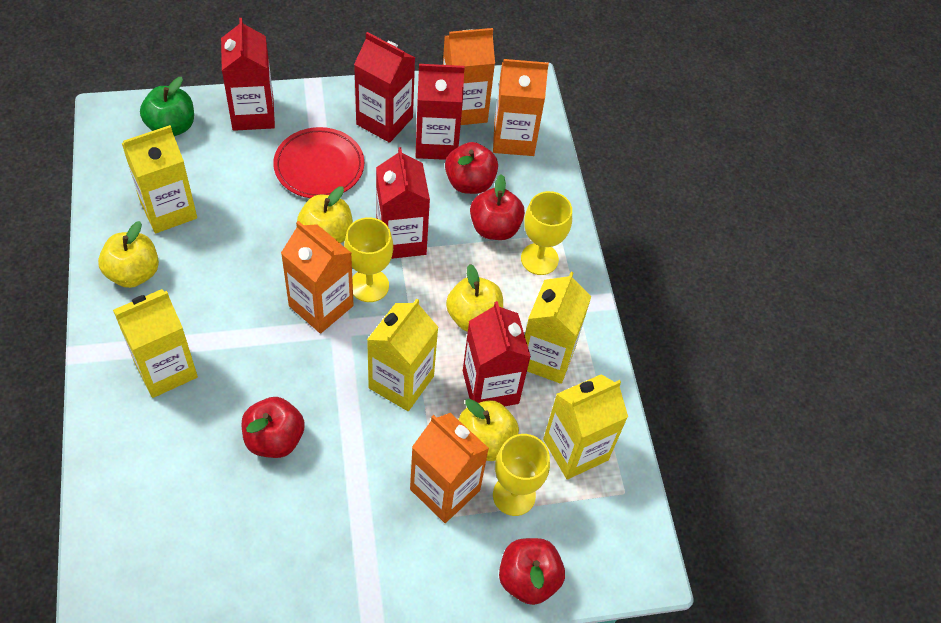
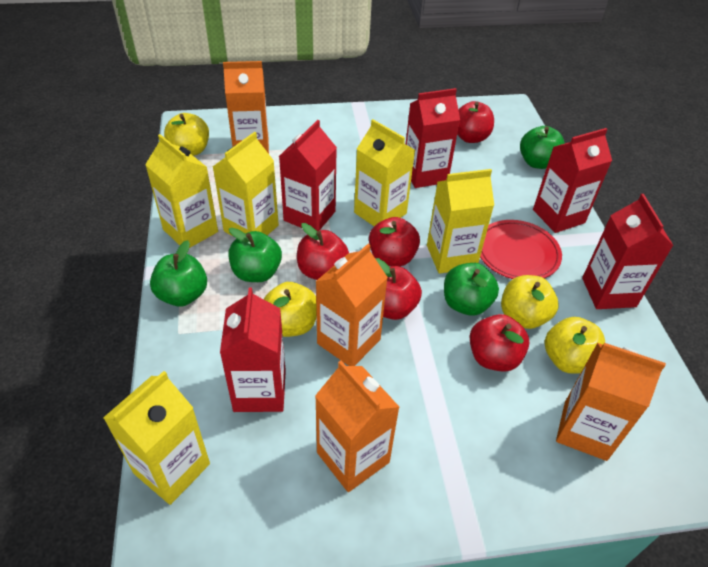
green apple: [140,77,194,136] = 1 -> [150,240,207,306] [228,228,282,282] [444,263,499,316] [520,126,565,169] = 4
red apple: [242,397,305,458] [445,142,498,194] [470,174,525,240] [499,538,565,605] = 4 -> [297,223,349,280] [369,217,420,266] [375,258,422,320] [457,101,494,143] [469,314,530,372] = 5
yellow goblet: [344,217,393,302] [493,434,550,516] [521,191,572,275] = 3 -> none = 0

